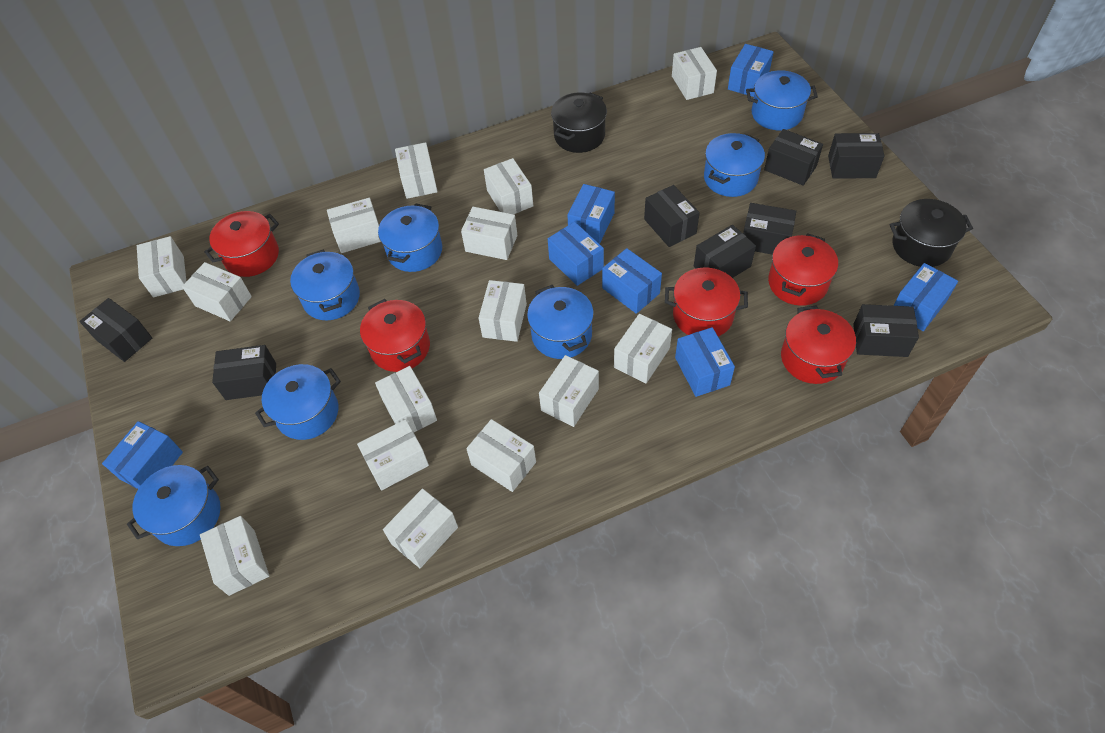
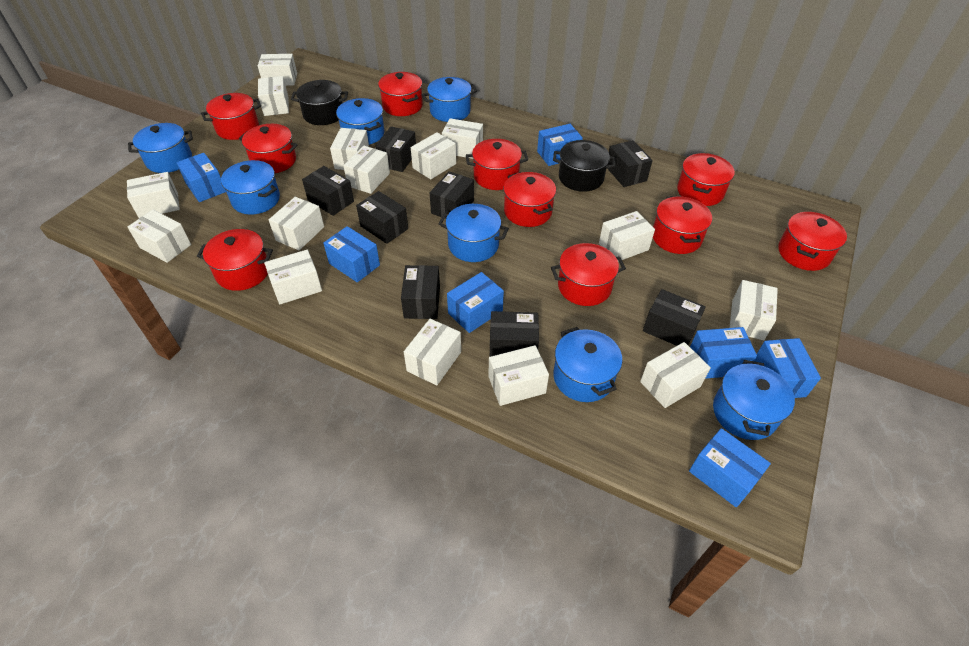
red pot: [204,211,279,277] [360,299,430,372] [665,268,748,336] [768,234,838,306] [781,305,856,384] = 5 -> [197,229,273,291] [201,93,261,140] [239,124,298,173] [378,72,423,116] [466,139,528,190] [503,172,556,227] [551,243,626,306] [653,196,712,254] [677,153,735,206] [778,212,847,271] = 10

